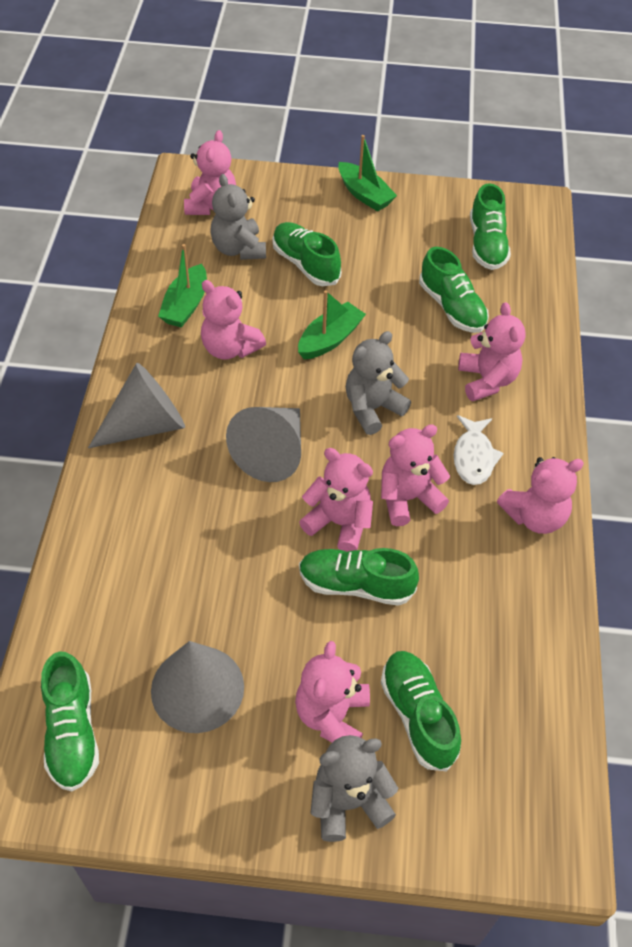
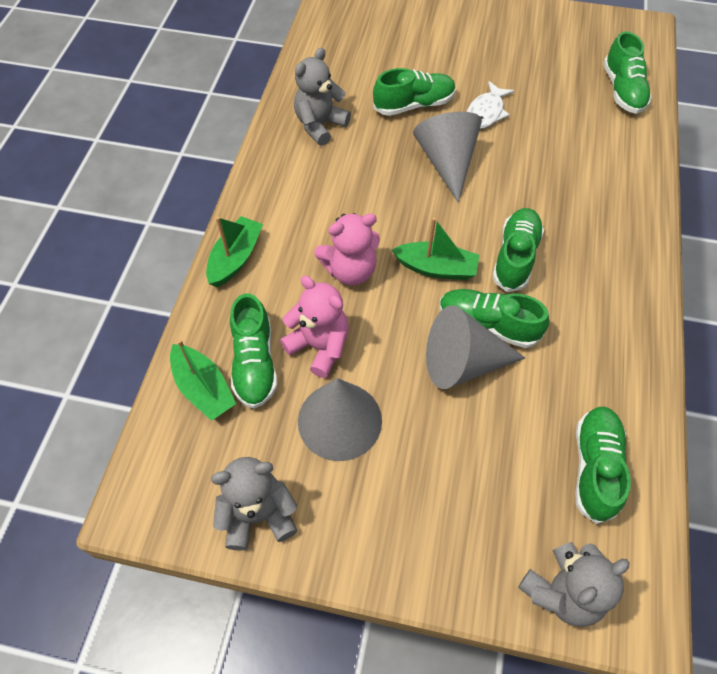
pink teddy bear: [184,130,236,215] [201,280,266,360] [295,641,370,743] [299,448,373,552] [381,424,450,526] [458,302,526,401] [497,457,584,534] = 7 -> [280,276,349,378] [314,213,380,285] = 2

